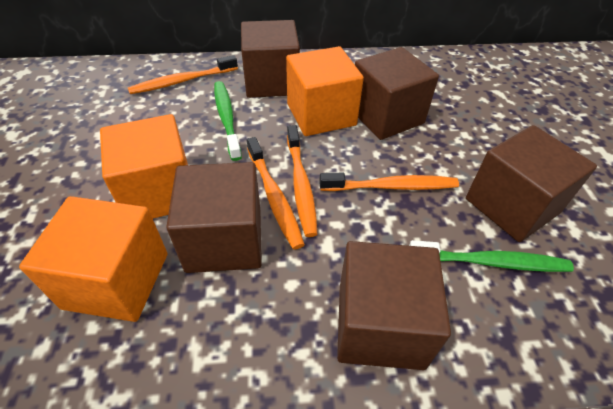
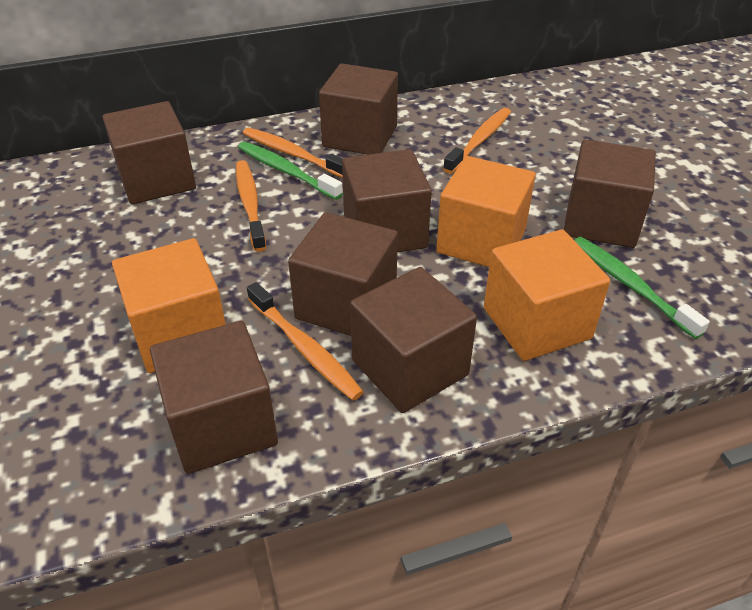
brown cube: [166,162,262,273] [241,20,300,98] [337,241,451,370] [355,47,439,140] [466,125,597,242] = 5 -> [103,101,196,204] [150,321,278,474] [288,212,398,336] [319,64,398,155] [342,149,432,252] [350,267,477,413] [563,139,656,248] = 7

